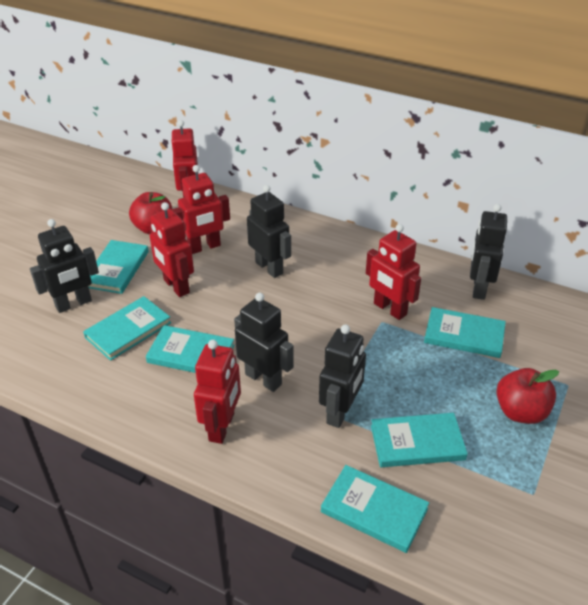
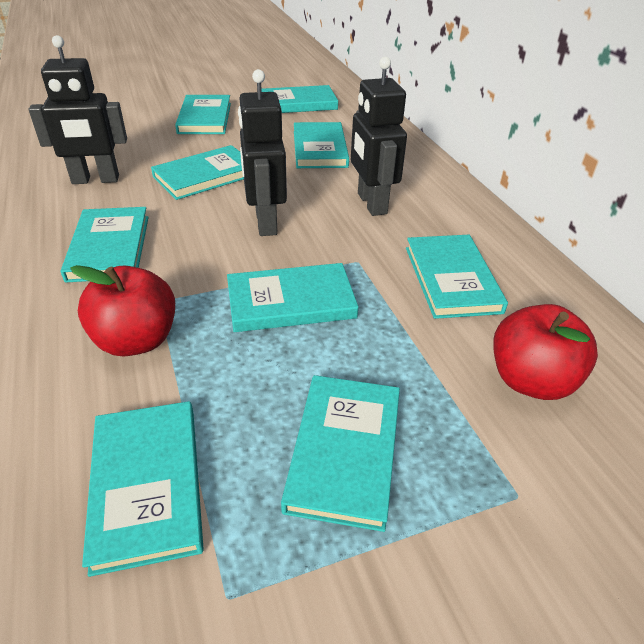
black robot: [30,219,99,313] [234,293,294,392] [247,185,291,278] [319,325,366,428] [470,204,507,300] = 5 -> [29,35,127,184] [238,69,287,236] [351,56,407,216] = 3
red robot: [150,202,194,297] [171,120,199,198] [172,165,230,254] [194,340,241,444] [366,224,421,320] = 5 -> none = 0
turquoise book: [83,296,171,361] [88,240,149,294] [146,325,235,373] [321,465,429,553] [371,413,468,467] [424,307,506,358] = 6 -> [61,207,148,283] [82,401,204,577] [151,145,244,200] [175,95,231,134] [227,263,359,332] [261,85,338,113] [281,375,400,532] [294,122,349,168] [406,235,508,319] = 9

